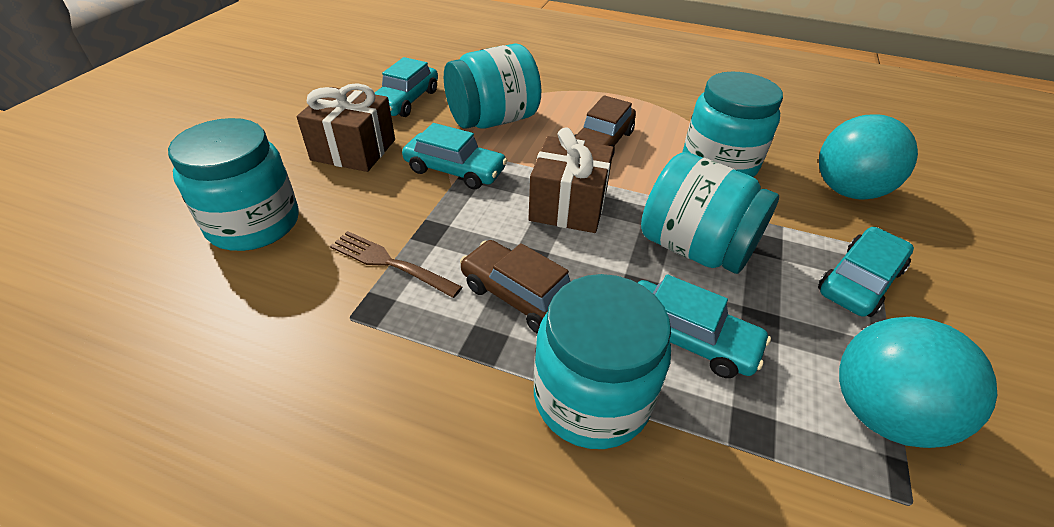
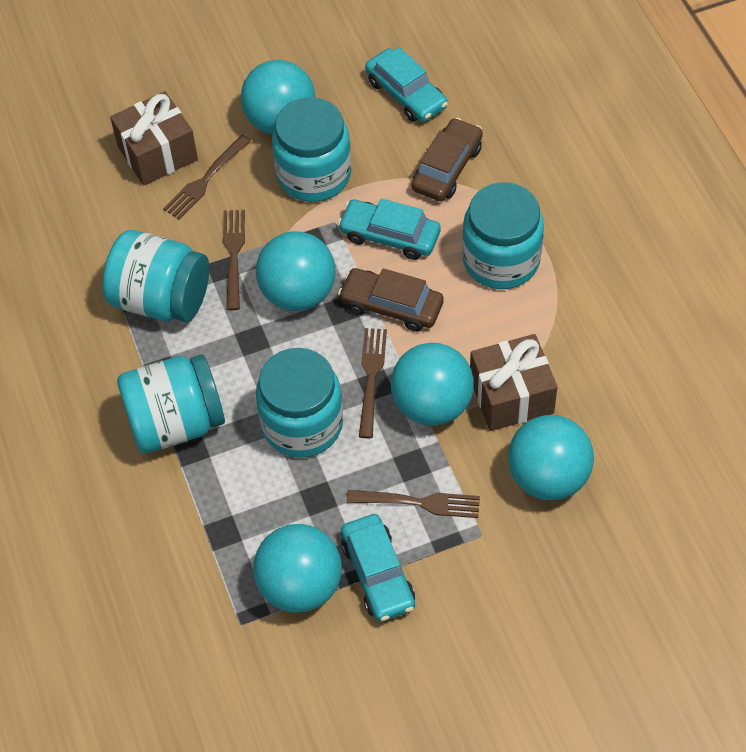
brown fork: [330,231,462,298] = 1 -> [163,135,251,220] [223,210,245,310] [347,490,480,518] [359,328,387,438] = 4
turquoise ball: [819,114,918,199] [839,317,997,448] = 2 -> [241,60,315,135] [253,524,342,613] [256,232,335,311] [391,343,474,426] [508,415,594,500] = 5
turquoise car: [375,57,438,117] [402,123,507,189] [638,274,771,378] [818,227,914,317] = 4 -> [338,198,441,260] [341,514,415,622] [365,47,448,122] = 3

